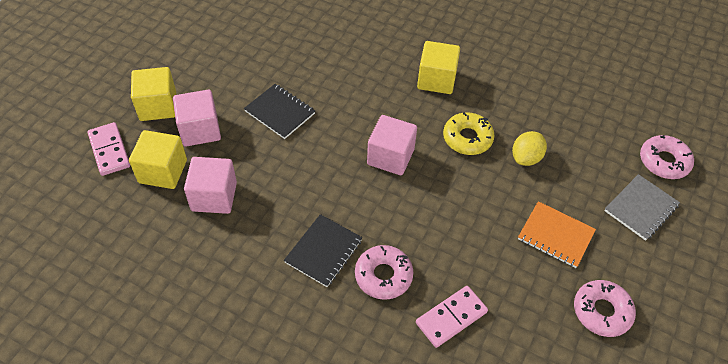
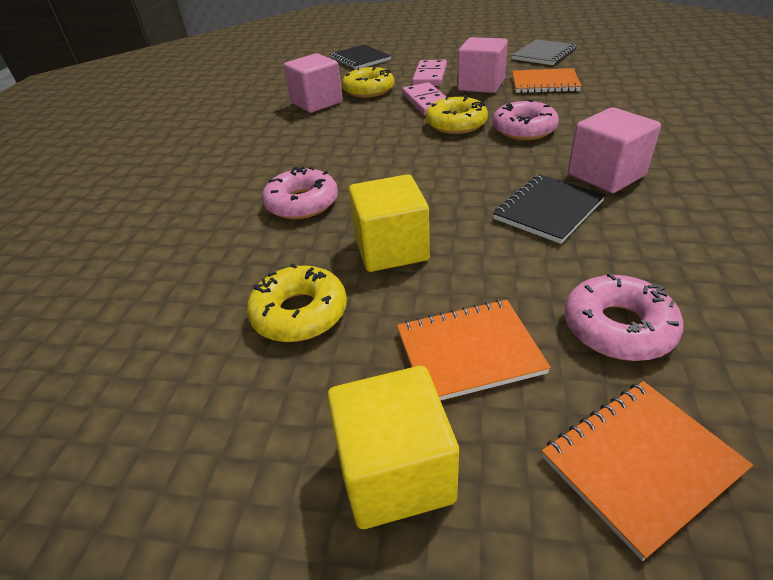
orange notebook: [518,201,596,268] = 1 -> [397,299,551,401] [512,68,582,93] [542,381,753,561] = 3
yellow cube: [129,130,187,189] [131,67,176,121] [417,41,460,94] = 3 -> [327,366,459,529] [349,174,430,272] = 2
yellow donut: [443,112,494,155] = 1 -> [247,263,347,342] [342,66,394,98] [426,95,488,134] = 3
yellow lemon: [512,131,547,166] = 1 -> none = 0

